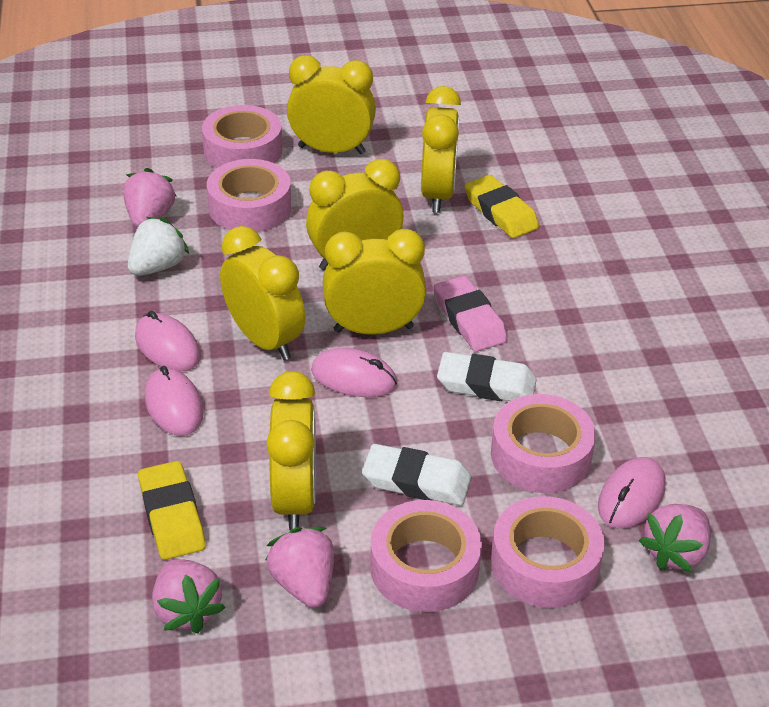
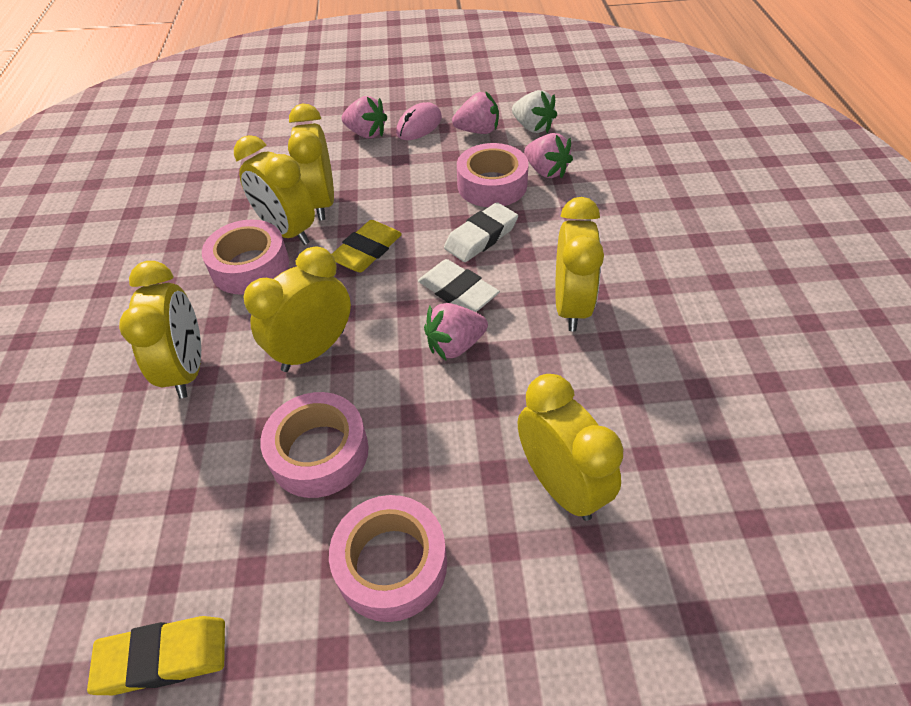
pink eraser: [434,276,508,352] = 1 -> none = 0
pink mouse: [135,311,201,371] [145,366,204,436] [311,348,397,397] [598,457,666,528] = 4 -> [396,102,442,140] = 1
pink tape: [202,105,282,168] [207,159,291,232] [370,500,482,612] [491,394,596,493] [491,496,605,608] = 5 -> [202,219,289,295] [260,392,369,498] [329,495,447,622] [457,143,529,207] = 4

